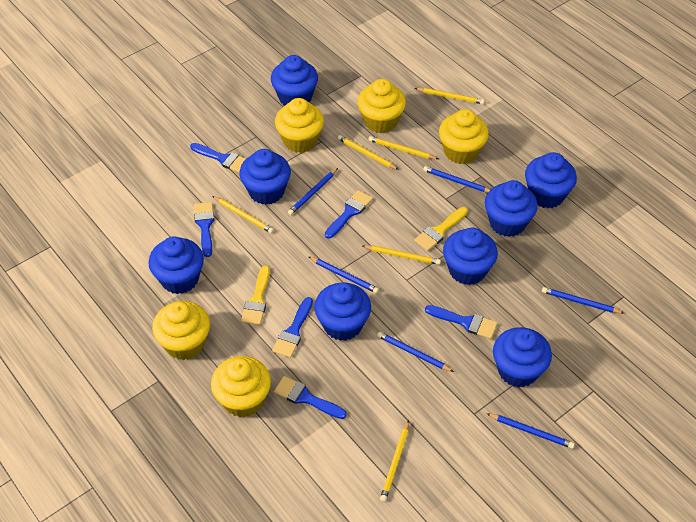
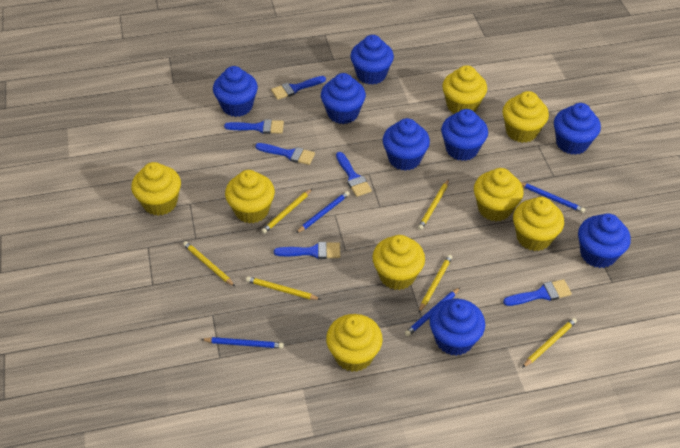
blue pencil: [288,168,338,215] [309,257,379,293] [377,332,454,372] [423,166,490,193] [486,413,575,449] [542,287,624,313] = 6 -> [201,337,284,348] [296,191,350,233] [405,288,460,337] [521,182,585,213] = 4
yellow brush: [241,266,270,325] [414,207,468,251] = 2 -> none = 0
yellow cupcake: [152,301,210,360] [211,356,271,417] [275,98,324,153] [358,79,406,133] [439,109,489,164] = 5 -> [131,162,181,216] [225,170,275,223] [326,314,383,372] [372,235,425,290] [442,65,487,114] [474,168,523,221] [502,91,549,143] [513,197,564,251] = 8

